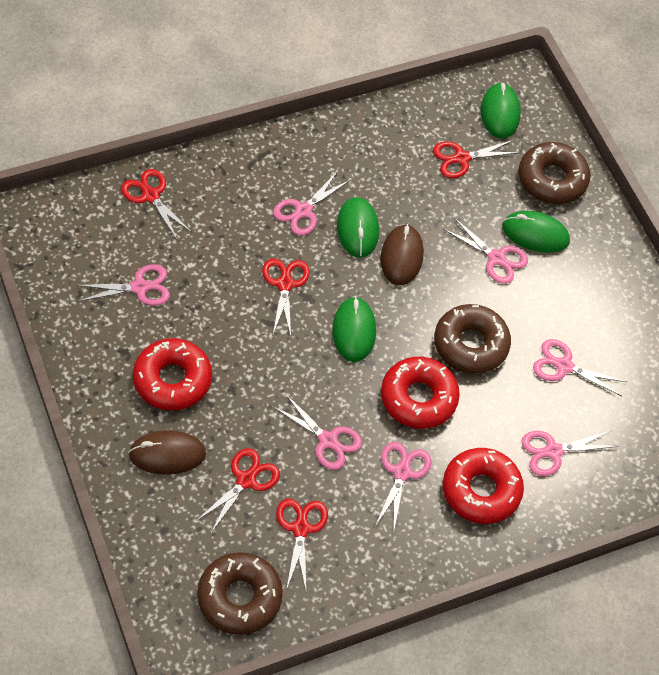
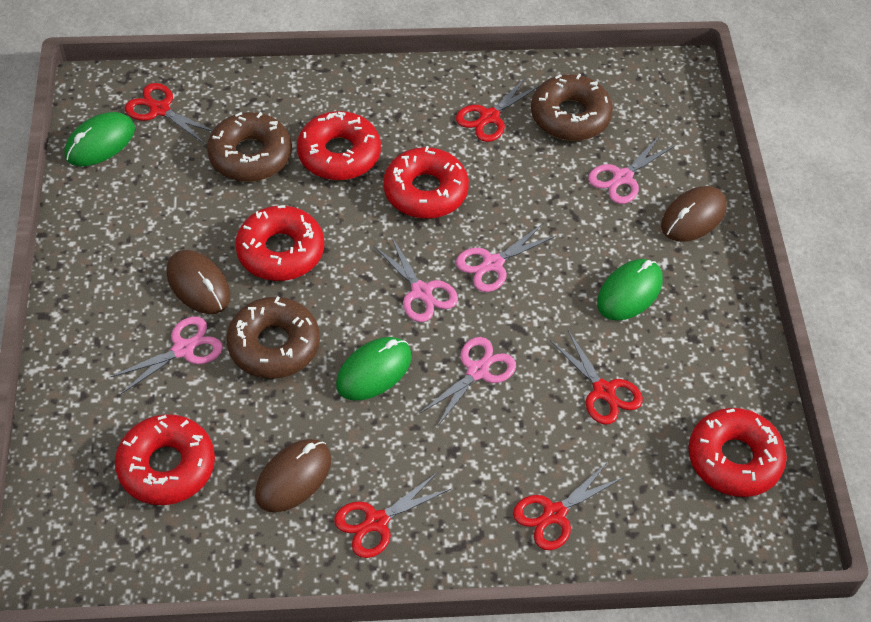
brown mouse: [128,430,206,475] [381,224,424,285] = 2 -> [166,250,230,314] [255,439,332,513] [661,186,727,242] = 3
green mouse: [332,296,376,362] [337,197,379,258] [481,82,521,139] [502,211,570,253] = 4 -> [65,112,135,166] [336,337,412,400] [597,259,663,321] = 3
pink scissors: [76,264,170,306] [273,171,350,236] [274,394,362,470] [375,442,432,529] [443,218,528,284] [521,430,619,476] [533,339,627,396] = 7 -> [110,316,223,394] [373,236,458,322] [419,337,516,427] [456,224,556,292] [588,136,675,204] = 5
red donut: [133,338,212,411] [381,357,460,429] [443,448,524,524] = 3 -> [115,414,215,505] [235,205,324,281] [297,111,381,180] [383,146,469,219] [688,408,787,497] = 5

